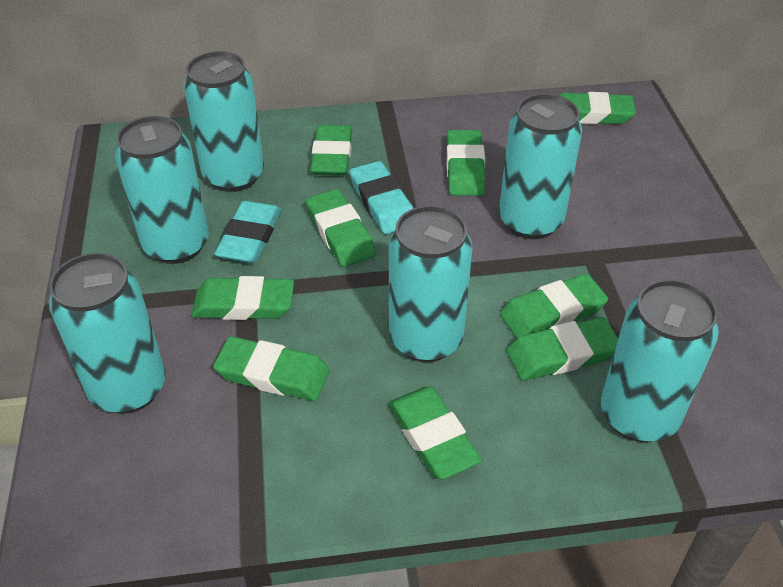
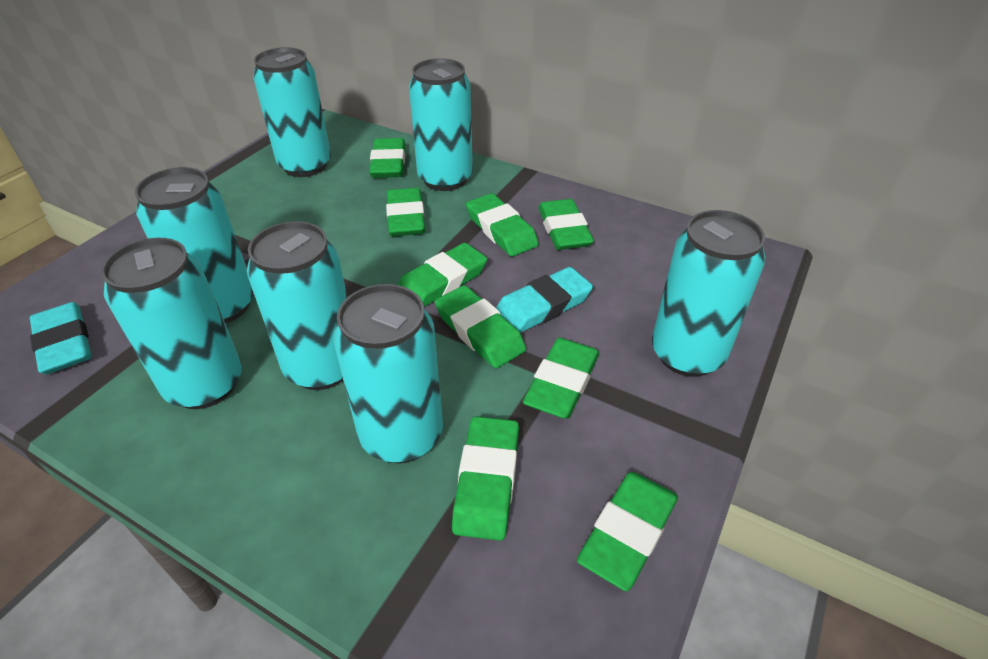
turquoise can: [49,253,166,414] [115,116,209,264] [184,51,264,192] [389,205,473,362] [499,94,582,239] [601,279,719,442] = 6 -> [101,238,242,409] [135,167,254,324] [247,221,347,390] [253,47,331,177] [333,284,443,463] [409,58,473,191] [652,210,766,377] = 7

